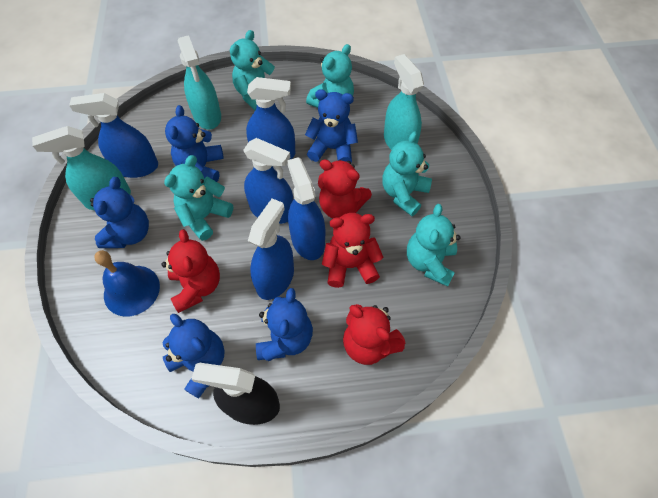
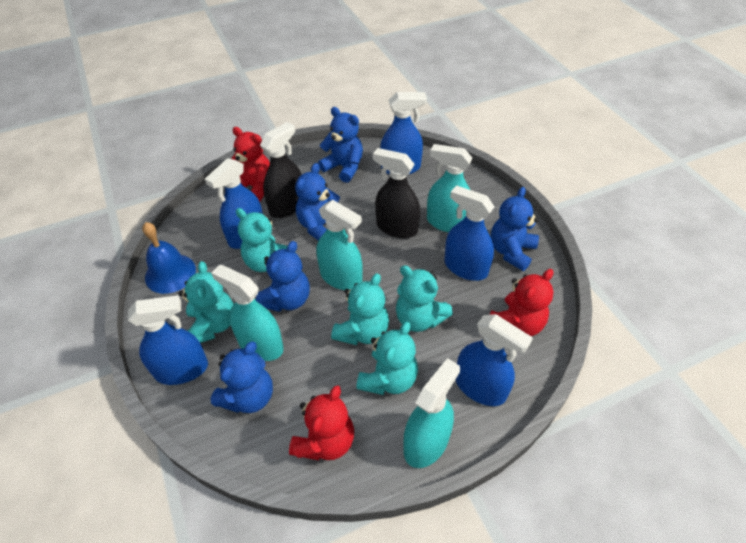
black spray bottle: [191,363,280,425] = 1 -> [260,122,302,218] [373,148,420,238] = 2
red teddy bear: [161,229,220,313] [318,159,372,218] [322,213,384,288] [343,304,405,365] = 4 -> [231,127,270,202] [289,385,354,460] [489,269,554,336] = 3
turquoise spray bottle: [32,126,131,210] [177,35,221,129] [384,54,424,150] = 3 -> [211,265,284,361] [316,200,363,290] [403,358,460,468] [427,144,472,232] = 4

